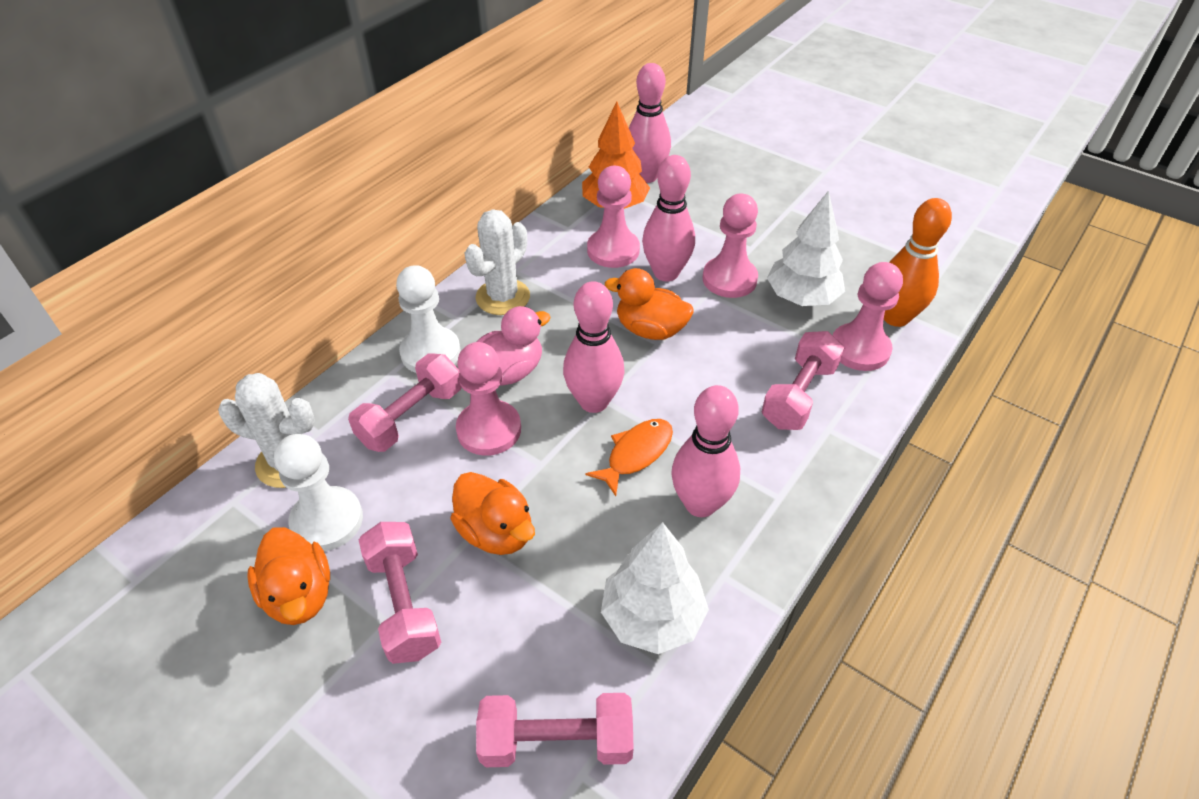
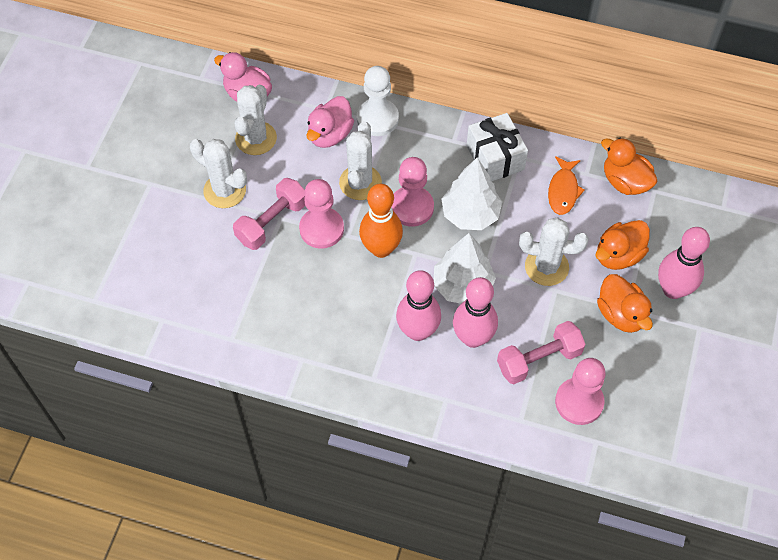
orange tree: [582,101,650,209] = 1 -> none = 0
pink bowling pin: [563,281,625,413] [629,63,671,183] [642,155,695,281] [671,385,740,517] = 4 -> [396,270,441,341] [453,277,498,348] [658,227,710,299] = 3
pink duck: [477,306,551,386] = 1 -> [214,52,272,102] [306,96,354,148] = 2
pink dumbbell: [348,354,461,452] [359,522,441,664] [476,693,634,767] [762,331,844,430] = 4 -> [233,178,305,250] [497,321,585,384] = 2
pink pawn: [456,342,521,456] [587,166,640,268] [703,194,758,298] [833,262,903,371] = 4 -> [299,179,344,249] [392,157,434,227] [555,358,606,425] = 3
white cactus: [218,373,315,488] [464,209,530,315] = 2 -> [190,139,247,208] [235,84,277,155] [339,121,382,200] [519,217,588,286] = 4
white gift: none = 0 -> [466,113,528,181] = 1
white pawn: [274,434,363,551] [396,265,461,373] = 2 -> [357,66,399,136] = 1

